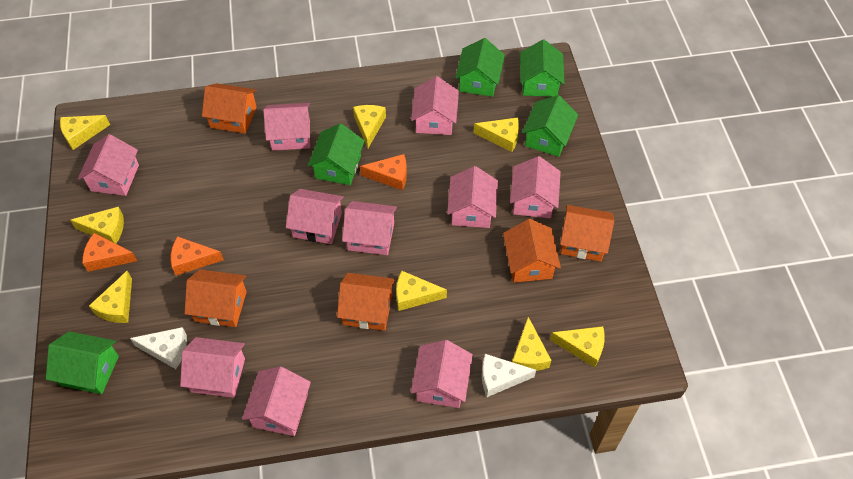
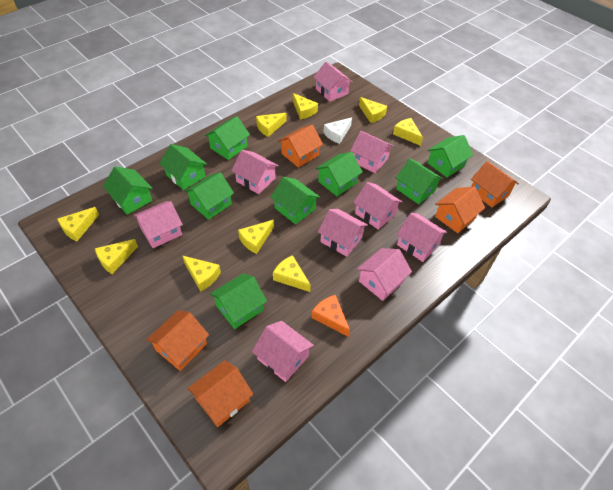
green house: [46,331,119,394] [308,123,365,185] [455,38,505,97] [520,40,565,97] [522,95,578,157] = 5 -> [103,166,153,215] [159,144,207,190] [184,172,234,220] [205,116,250,160] [210,273,267,329] [271,177,320,224] [315,152,363,196] [396,158,443,204] [427,135,473,178] = 9
orange cheese: [82,233,137,272] [171,236,224,276] [360,154,407,190] = 3 -> [312,295,350,337] = 1
pink house: [78,134,139,196] [180,337,245,398] [242,366,311,436] [263,103,310,151] [286,189,344,244] [342,201,397,255] [411,76,459,135] [411,340,473,408] [447,166,498,228] [510,156,561,218] = 10 -> [133,201,183,248] [231,150,279,194] [252,321,314,382] [313,62,353,102] [318,209,368,257] [350,131,394,173] [353,182,402,230] [357,248,412,301] [396,213,448,262] = 9
white cheese: [130,327,187,369] [482,354,536,397] = 2 -> [323,117,352,144] = 1
yellow cheese: [60,115,110,150] [70,207,124,244] [89,271,132,323] [353,105,386,148] [396,271,447,311] [473,117,519,152] [512,317,551,371] [550,326,605,368] = 8 -> [57,207,99,241] [95,239,138,274] [183,256,221,292] [238,220,274,254] [256,113,286,137] [273,255,311,292] [293,93,318,119] [359,97,387,123] [393,118,423,146] = 9

